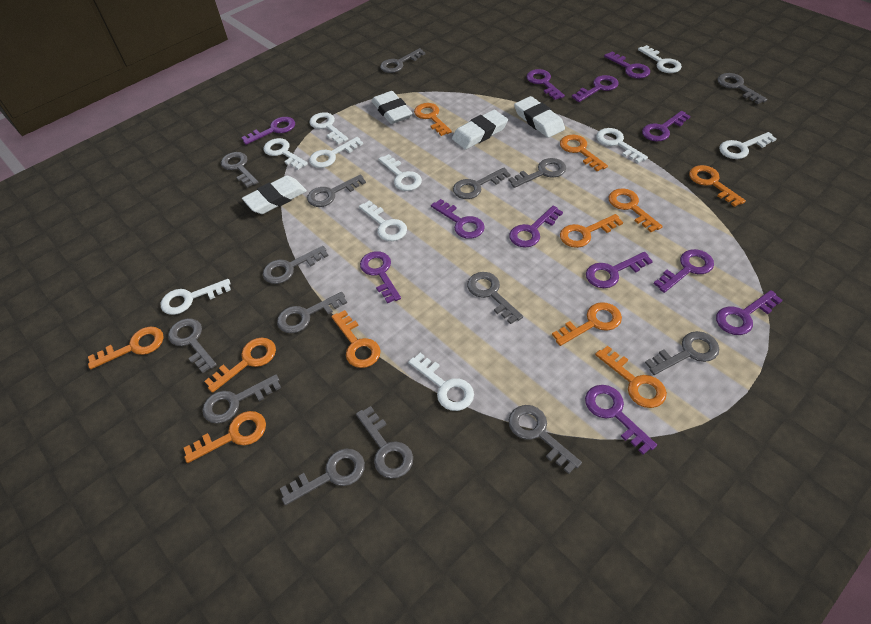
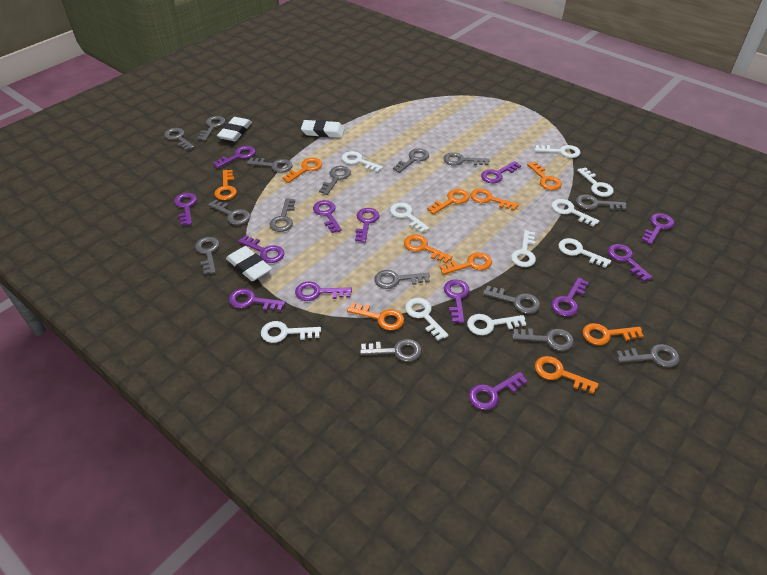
orange key: [88,326,164,369] [184,411,266,463] [204,338,276,393] [331,310,381,368] [414,103,452,136] [552,302,622,346] [560,134,608,171] [560,214,623,248] [595,346,667,408] [609,188,663,232] [689,165,746,207] = 11 -> [214,170,237,200] [282,158,322,183] [347,302,404,330] [404,235,453,264] [427,189,469,214] [440,252,492,275] [470,188,519,211] [527,162,562,190] [535,356,599,394] [582,323,644,345] = 10
purple key: [241,117,295,145] [360,251,401,303] [431,199,485,239] [509,206,563,248] [527,69,565,100] [572,75,619,102] [585,385,657,455] [586,252,653,288] [604,52,650,79] [642,111,690,142] [654,249,714,293] [716,290,783,335] = 12 -> [174,193,197,226] [213,146,256,168] [229,288,286,311] [238,235,284,263] [295,282,352,301] [313,200,342,233] [355,208,379,243] [444,279,470,323] [469,372,528,410] [481,161,521,183] [551,277,589,316] [608,244,653,281] [642,213,674,245] = 13
white eraser: [242,176,307,214] [372,91,413,124] [452,110,508,150] [514,96,565,138] = 4 -> [217,117,252,141] [226,246,272,281] [301,120,345,138] = 3

